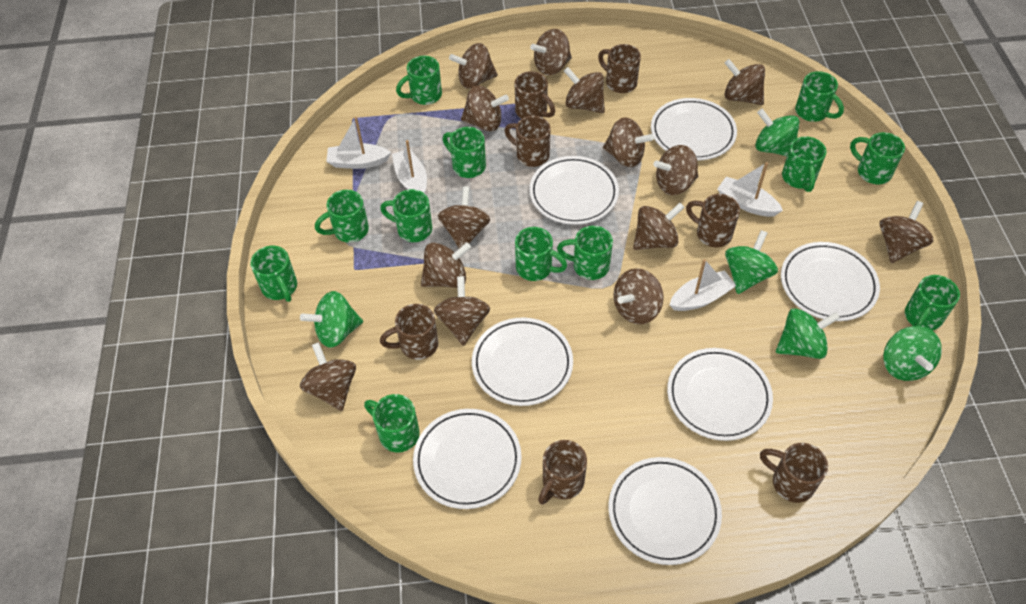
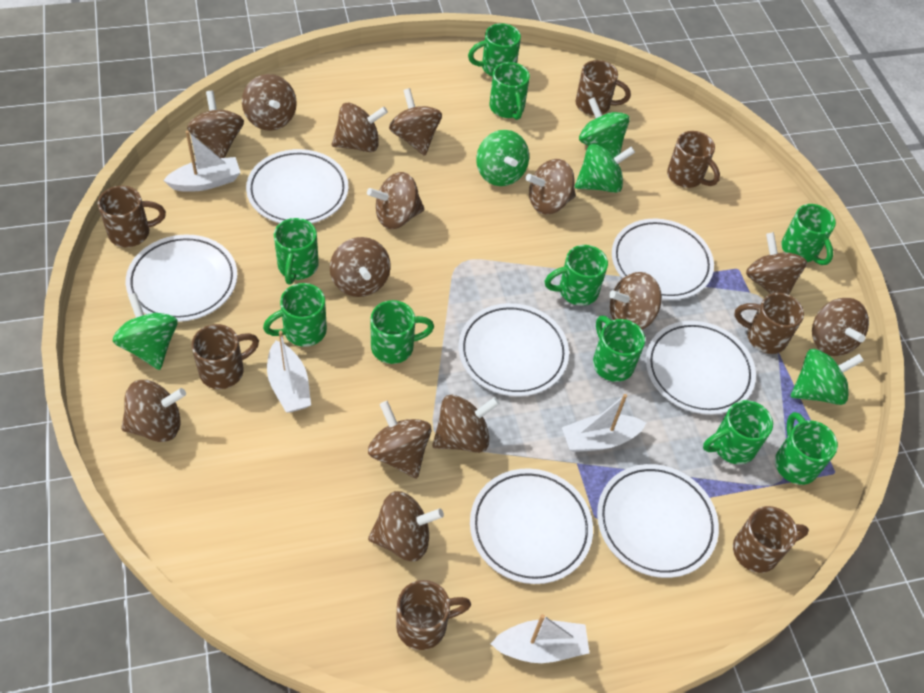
green mug: [250,246,297,302] [315,190,369,243] [364,394,420,452] [380,189,432,242] [396,56,442,105] [443,127,486,178] [515,227,567,281] [557,226,613,280] [782,136,826,192] [795,71,844,122] [850,132,905,184] [905,275,960,331] = 12 -> [263,283,327,347] [274,218,319,285] [370,300,434,364] [468,23,521,77] [489,62,530,120] [544,245,608,306] [593,316,645,382] [703,400,773,464] [775,412,838,485] [781,204,836,265] = 10

